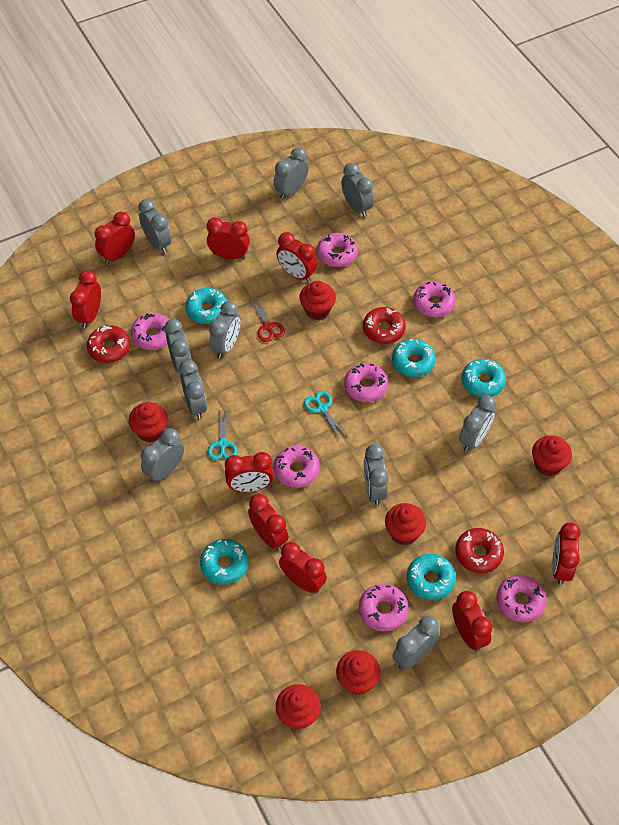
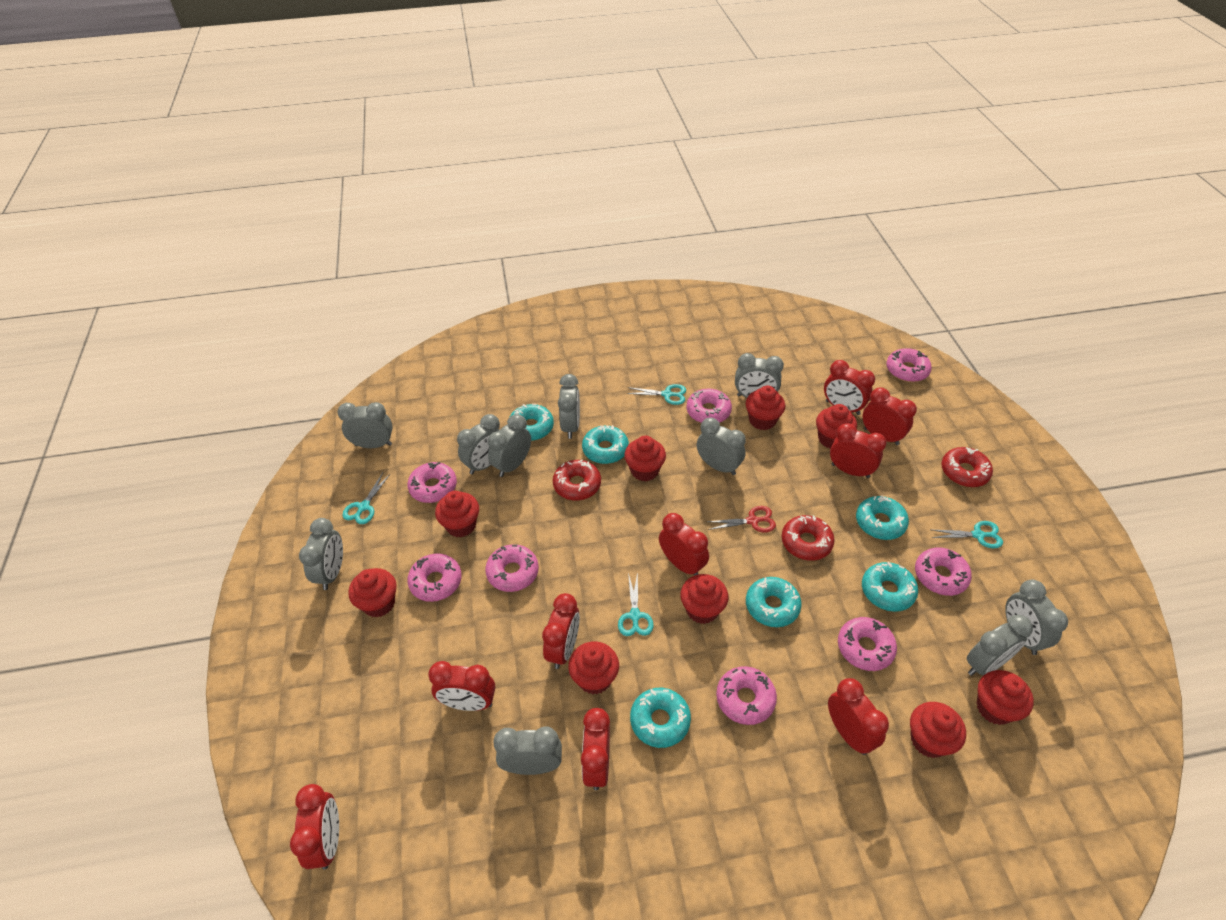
pink donut: [131,313,169,350] [274,446,320,488] [317,233,358,267] [344,363,388,402] [359,584,409,631] [413,282,456,317] [497,575,547,622] = 7 -> [407,462,457,503] [407,553,462,602] [485,544,539,592] [687,389,732,423] [716,666,777,725] [838,617,897,671] [886,348,932,382] [915,548,972,596] = 8
red cupcake: [129,402,168,443] [276,684,321,729] [299,281,336,320] [336,650,381,695] [385,503,426,545] [532,435,572,476] = 6 -> [348,568,397,618] [435,491,479,537] [568,641,619,694] [624,436,666,481] [680,574,728,624] [746,386,785,430] [816,404,857,449] [910,702,966,758] [977,670,1034,725] = 9
turquoise donut: [185,288,227,324] [200,539,249,585] [392,339,436,377] [407,554,456,600] [462,359,506,397] = 5 -> [510,404,554,441] [582,425,629,464] [630,688,691,748] [746,577,802,627] [856,496,909,540] [862,561,918,612] = 6
turquoise scissors: [208,411,237,460] [304,391,346,439] = 2 -> [342,473,390,524] [618,572,654,636] [626,384,686,405] [932,521,1003,548] = 4

